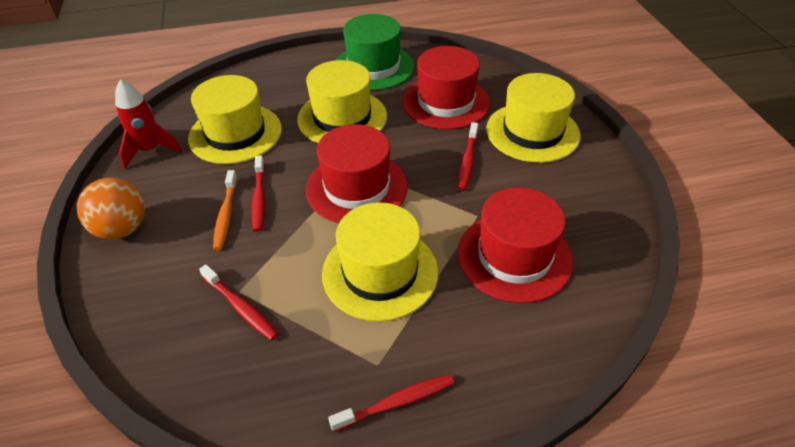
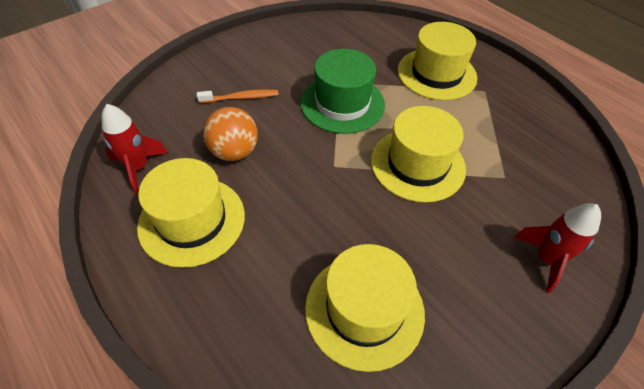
red hat: [306,124,408,223] [403,46,490,129] [458,187,573,303] = 3 -> none = 0
red rocket: [115,79,182,169] = 1 -> [101,104,168,194] [514,203,601,293] = 2
red toothbrush: [199,264,279,340] [252,155,265,232] [328,374,454,432] [458,122,478,190] = 4 -> none = 0

